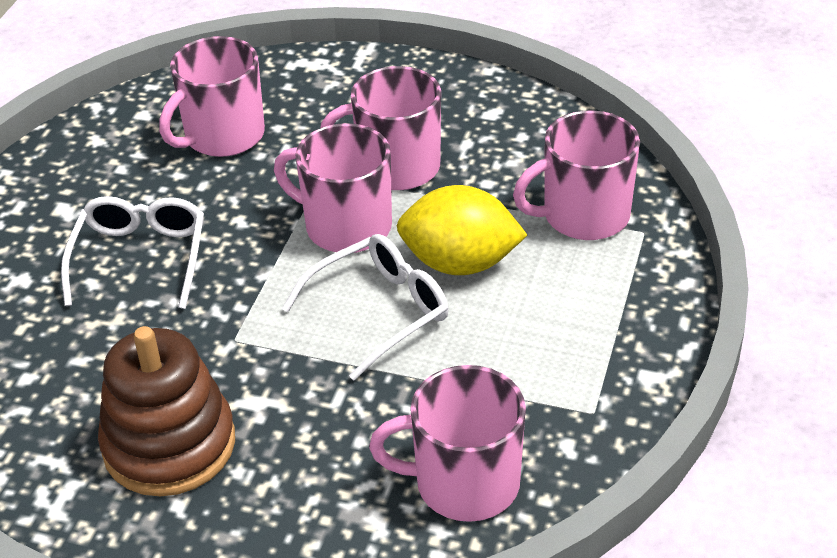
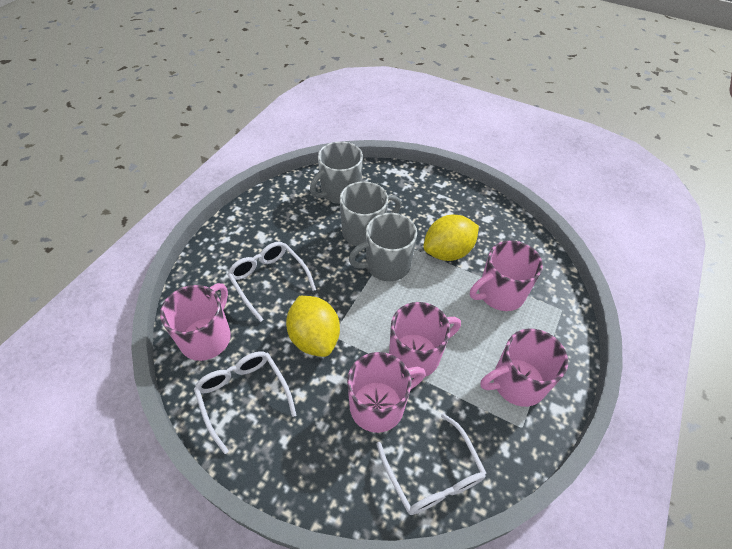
brown stacking toy: [98,326,235,496] = 1 -> none = 0
grey mug: none = 0 -> [310,141,363,203] [340,181,401,246] [349,213,417,281] = 3
white glasses: [61,196,204,309] [282,234,449,381] = 2 -> [194,351,296,454] [227,242,316,322] [376,413,487,515] = 3
yellow lemon: [397,185,527,275] = 1 -> [286,296,340,357] [423,215,479,261] = 2

